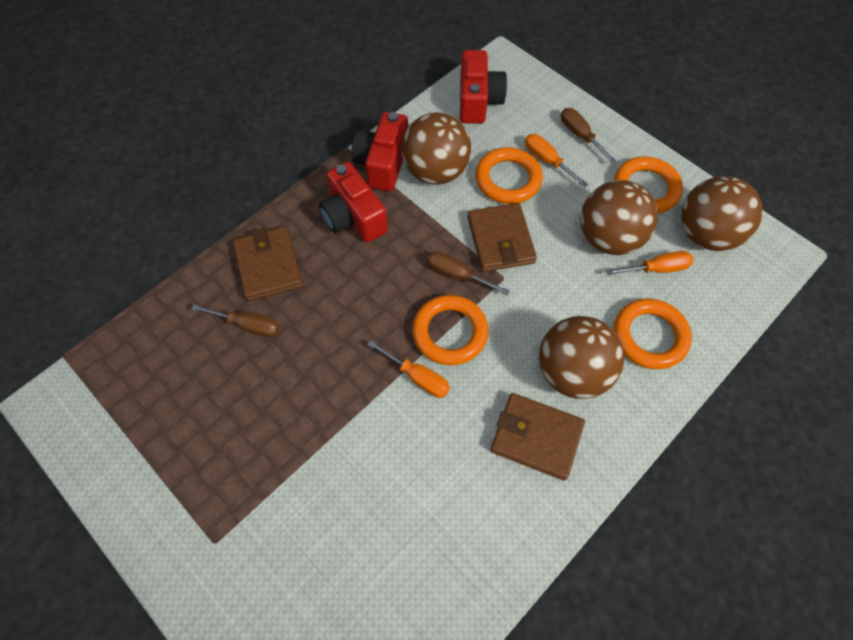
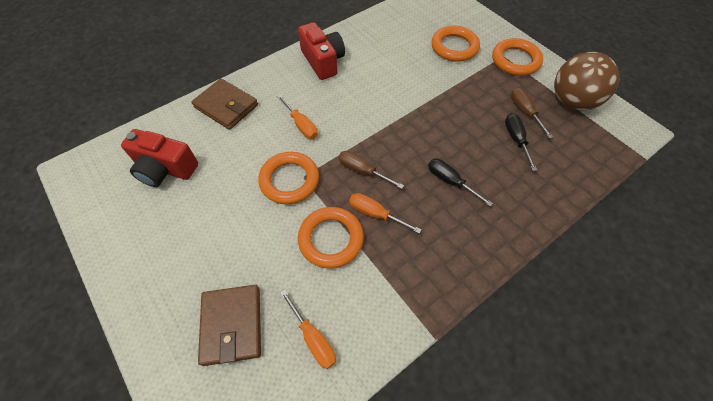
black screwdriver: none = 0 -> [428,158,493,207] [505,113,537,171] = 2
brown ball: [401,112,471,185] [539,316,624,399] [580,180,658,255] [681,176,762,251] = 4 -> [554,52,619,111] = 1
brown screwdriver: [191,304,280,337] [427,251,510,296] [561,108,617,164] = 3 -> [338,151,404,189] [511,88,553,139] = 2
brown wallet: [233,227,303,301] [468,203,537,272] [490,393,585,481] = 3 -> [192,78,258,130] [198,285,261,366] = 2
red camera: [319,162,388,242] [352,112,408,191] [460,50,507,124] = 3 -> [121,129,198,187] [298,22,345,80] = 2

